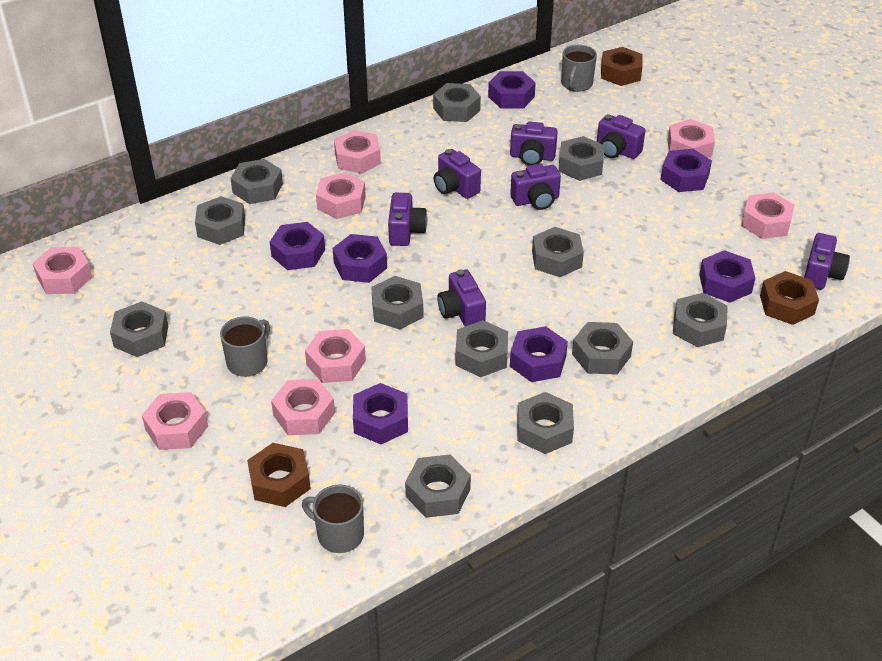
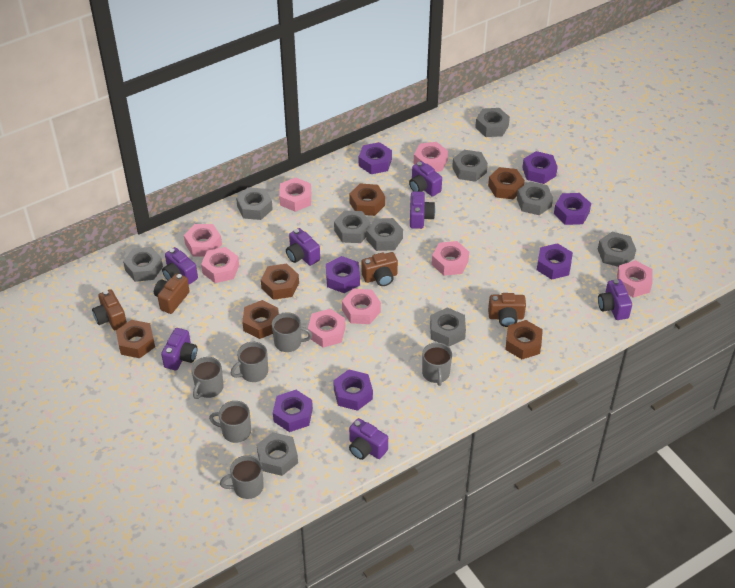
brown camera: none = 0 -> [92,289,127,330] [154,273,190,314] [362,252,398,286] [488,293,526,327] = 4
brown nut: [247,443,311,507] [601,47,643,86] [760,271,819,325] = 3 -> [116,320,155,358] [242,300,279,339] [261,264,299,300] [349,183,385,216] [488,167,525,199] [505,320,543,359] = 6
grey mug: [220,316,270,377] [302,485,364,553] [561,45,597,92] = 3 -> [191,357,223,399] [209,401,251,443] [220,455,264,499] [230,342,268,382] [272,312,312,352] [422,342,452,386] = 6
grey nut: [110,301,168,357] [195,196,245,245] [230,159,283,204] [371,276,424,329] [405,455,471,518] [433,83,481,122] [455,320,508,377] [518,392,574,454] [532,227,584,277] [558,136,605,181] [572,322,633,375] [673,293,728,347] = 12 -> [123,247,163,282] [236,187,273,220] [257,432,298,476] [334,210,371,243] [366,218,403,251] [430,307,466,347] [452,150,488,182] [475,108,510,137] [517,181,553,215] [598,232,636,267] = 10

